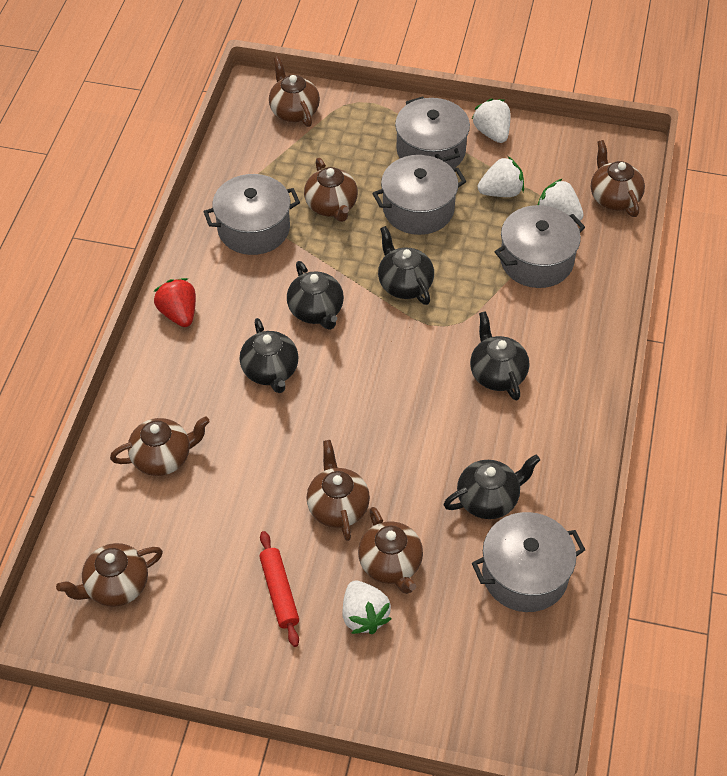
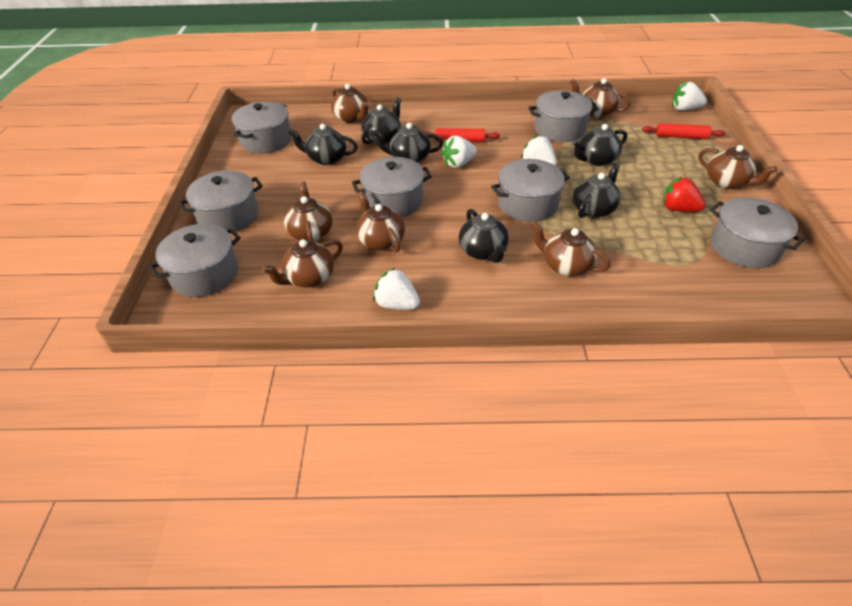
black teapot: [240,318,299,393] [287,261,344,330] [378,226,434,305] [444,455,540,519] [470,311,529,401] = 5 -> [288,124,358,165] [361,98,401,145] [373,123,443,163] [459,209,509,263] [572,124,627,166] [573,163,621,218] = 6
grey pot: [203,174,300,255] [372,155,466,235] [395,97,470,169] [472,512,585,612] [495,205,585,288] = 5 -> [149,224,241,297] [179,170,263,233] [231,101,292,154] [352,157,432,217] [491,159,570,222] [528,90,599,142] [710,197,805,268] = 7
red rolling pin: [259,531,299,647] = 1 -> [424,128,500,142] [642,123,726,139] = 2

